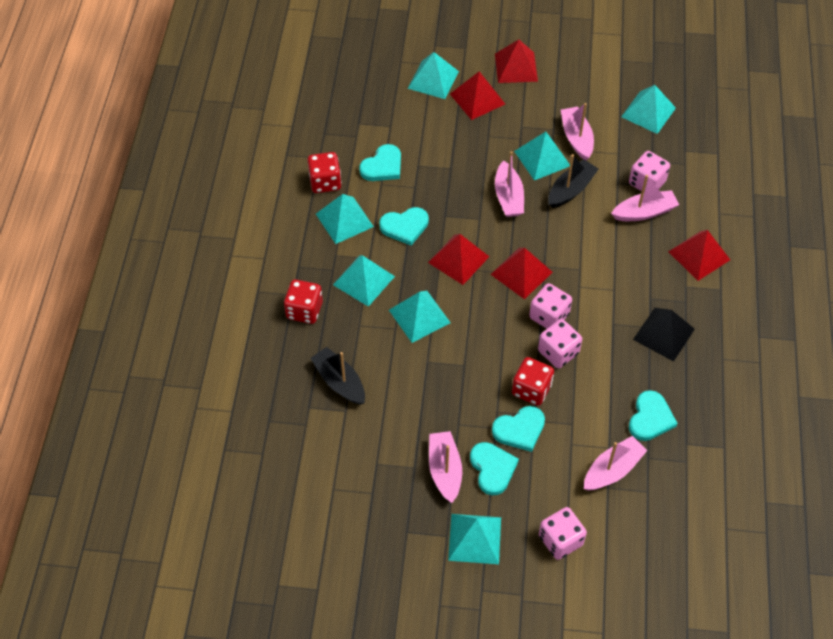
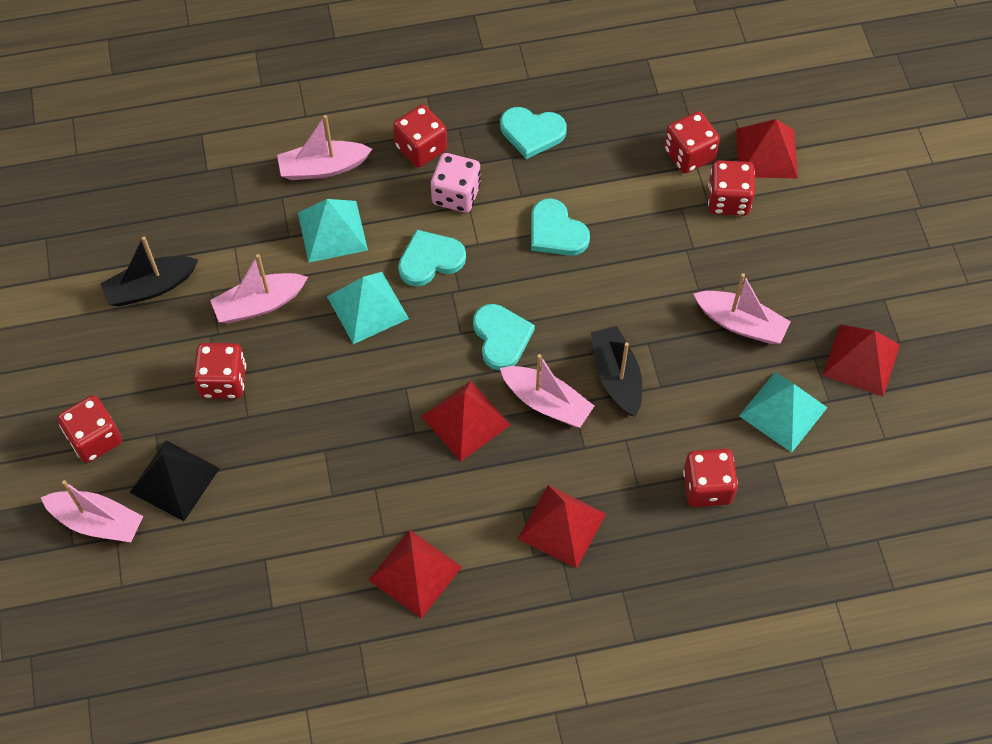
pink dice: [529,283,572,329] [538,319,582,368] [539,507,587,560] [629,151,670,192] = 4 -> [431,153,481,213] = 1
red dice: [284,280,323,324] [308,152,341,193] [512,357,554,406] = 3 -> [57,395,122,463] [193,343,246,399] [393,105,447,168] [664,111,720,173] [683,449,738,507] [708,160,755,216] = 6
turquoise heart: [359,144,401,181] [379,207,429,246] [470,442,519,495] [492,406,545,452] [629,390,678,441] = 5 -> [398,229,466,286] [473,304,535,371] [500,107,567,159] [531,198,590,256] = 4
turquoise pyramid: [316,194,374,244] [333,255,395,307] [389,291,451,343] [408,52,459,99] [448,514,501,564] [514,132,570,180] [621,85,676,134] = 7 -> [298,199,368,262] [327,272,409,344] [739,372,828,453] = 3

